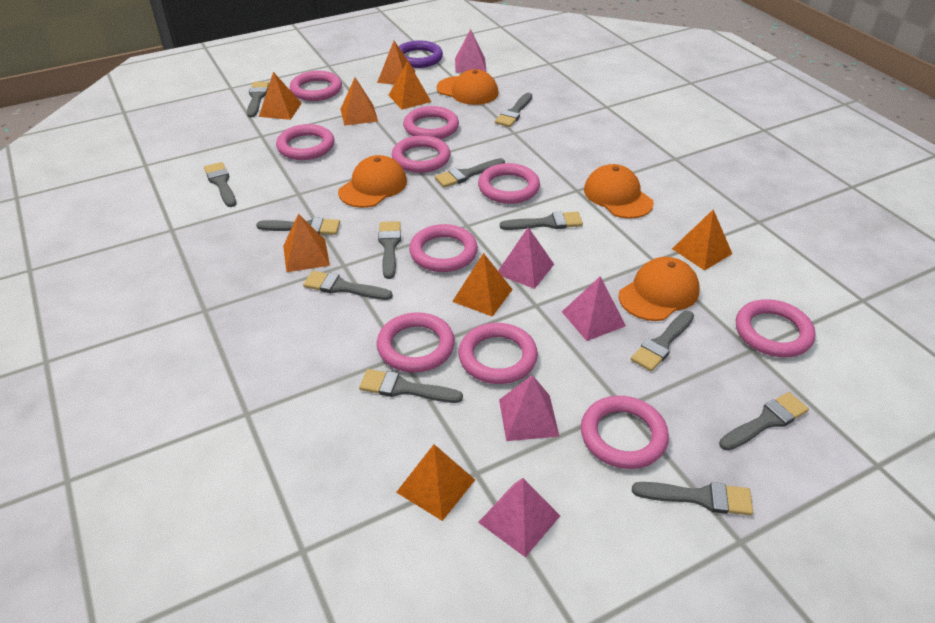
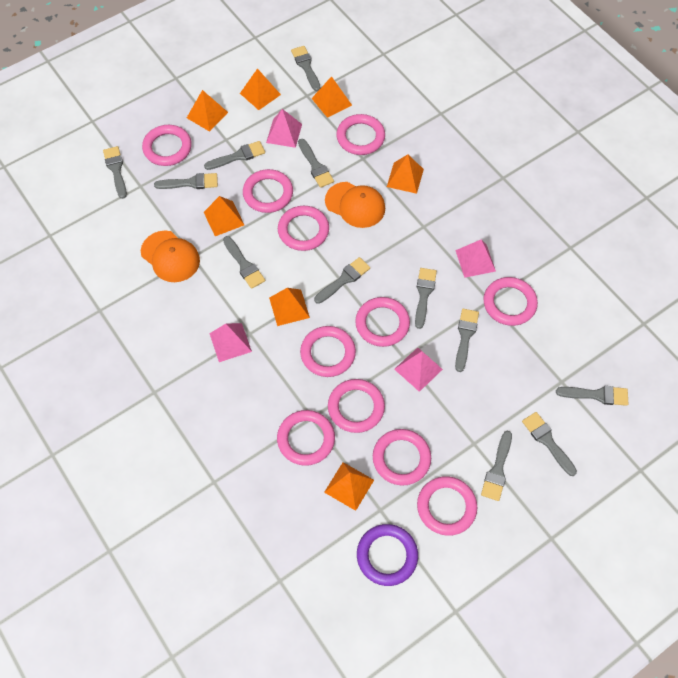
orange cap: [338,155,407,208] [437,69,498,105] [584,164,654,219] [618,257,700,321] = 4 -> [141,231,200,282] [325,182,385,228] = 2
orange pyramid: [259,72,302,120] [283,214,330,272] [341,77,378,126] [377,41,415,84] [388,61,431,109] [396,444,475,521] [452,253,513,317] [672,209,732,271] = 8 -> [187,90,228,132] [204,196,244,236] [240,68,281,110] [269,288,310,326] [311,76,352,118] [324,462,374,511] [387,154,424,194] = 7
pink pyramid: [455,29,486,73] [478,478,560,557] [498,227,554,289] [499,375,560,441] [562,276,626,341] = 5 -> [209,323,252,362] [266,109,302,148] [394,347,443,392] [455,239,496,278] = 4
pink ring: [276,124,334,160] [290,71,342,101] [377,312,455,373] [392,135,450,173] [403,106,459,139] [409,224,478,272] [459,323,538,384] [478,163,540,204] [581,396,669,469] [736,299,816,357] = 10 -> [142,125,192,166] [243,169,293,213] [277,410,335,466] [278,206,329,251] [300,326,356,377] [328,379,385,433] [336,114,385,155] [355,297,410,347] [373,429,431,485] [417,476,477,536] [484,277,538,326] = 11

